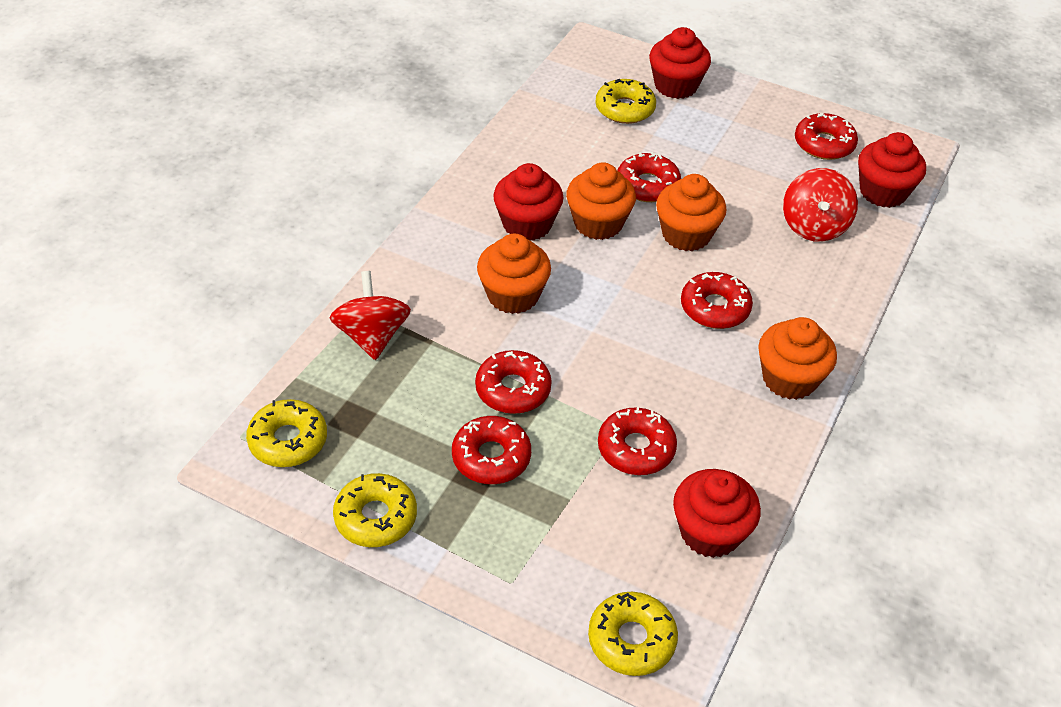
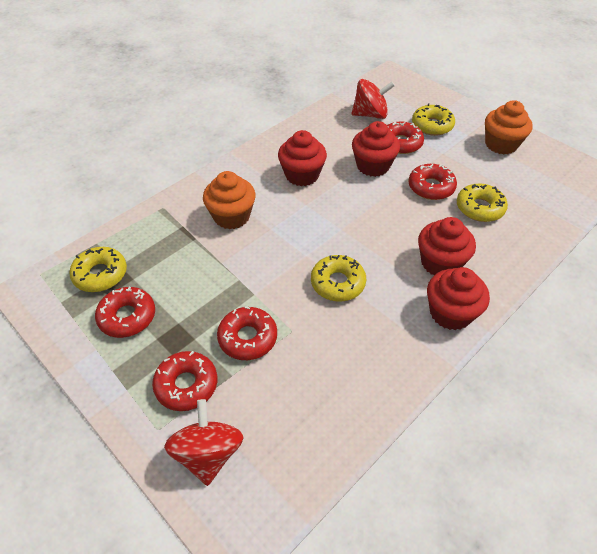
orange cupcake: [477,234,551,314] [566,162,636,240] [656,174,727,251] [758,317,837,400] = 4 -> [203,171,255,229] [485,100,533,154] = 2
red donut: [452,416,531,484] [475,350,552,414] [598,407,677,475] [617,152,681,202] [681,272,753,329] [795,113,858,160] = 6 -> [95,287,155,338] [152,351,217,411] [217,306,277,360] [387,122,424,154] [408,164,457,200] = 5

